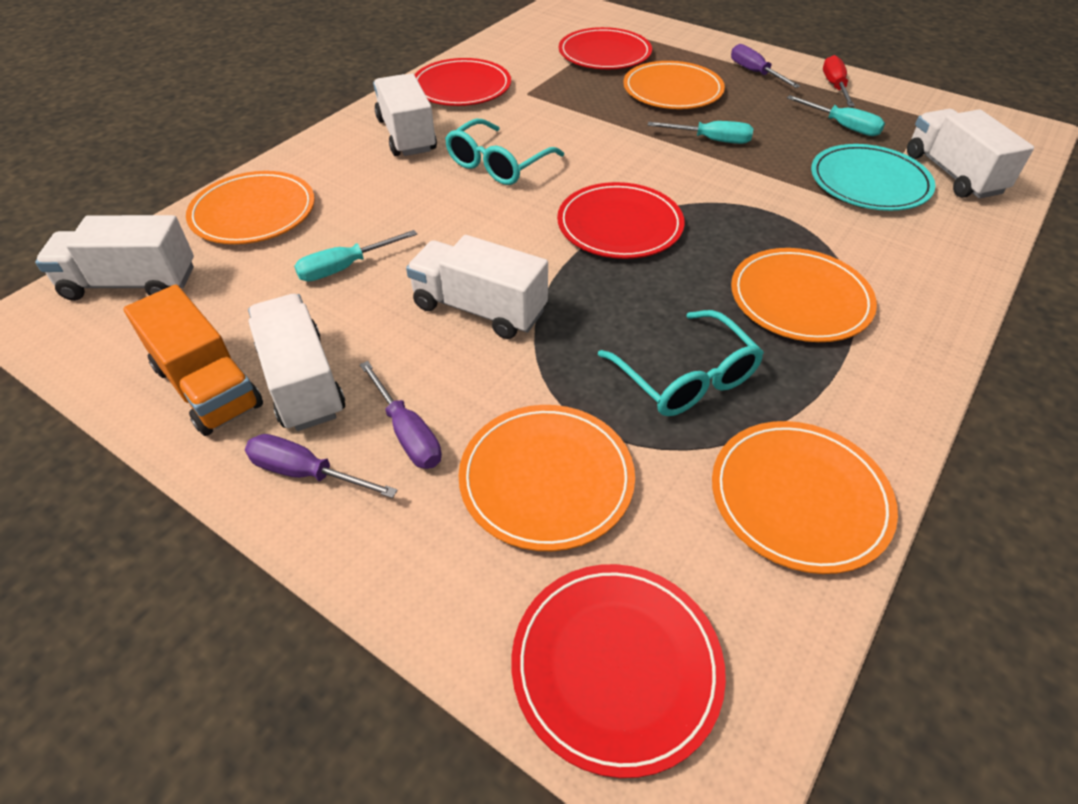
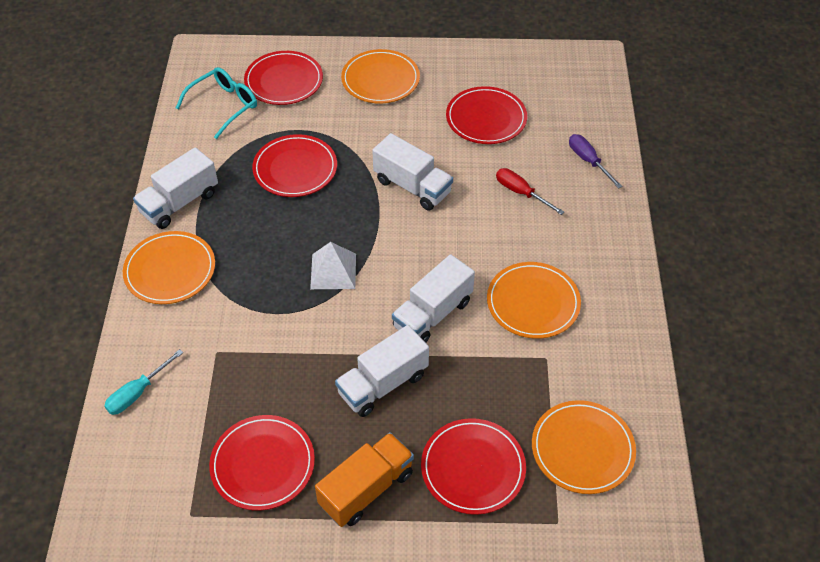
orange plate: [186,171,315,244] [458,405,635,551] [623,61,725,109] [712,421,898,574] [731,248,877,342] = 5 -> [123,231,215,304] [341,49,420,103] [487,262,581,339] [532,400,636,494] = 4
purple screwdriver: [245,434,398,498] [360,361,442,469] [731,44,800,88] = 3 -> [569,134,623,189] = 1
red plate: [414,58,511,106] [511,564,726,778] [557,182,685,259] [559,27,652,69] = 4 -> [209,415,315,511] [244,51,323,105] [252,134,337,197] [421,418,526,515] [446,86,527,144] = 5
turquoise glasses: [445,119,564,185] [598,310,764,416] = 2 -> [176,67,257,139] = 1
turquoise plate: [811,144,935,211] = 1 -> none = 0
turquoise screwdriver: [294,230,417,282] [648,121,753,144] [787,95,885,136] = 3 -> [104,349,183,415] = 1
white pyramid: none = 0 -> [310,242,356,289] = 1
white truck: [35,215,194,301] [248,294,345,431] [373,73,437,156] [406,235,548,339] [907,109,1034,199] = 5 -> [133,147,218,229] [335,325,429,417] [372,133,453,211] [392,254,475,343] = 4

